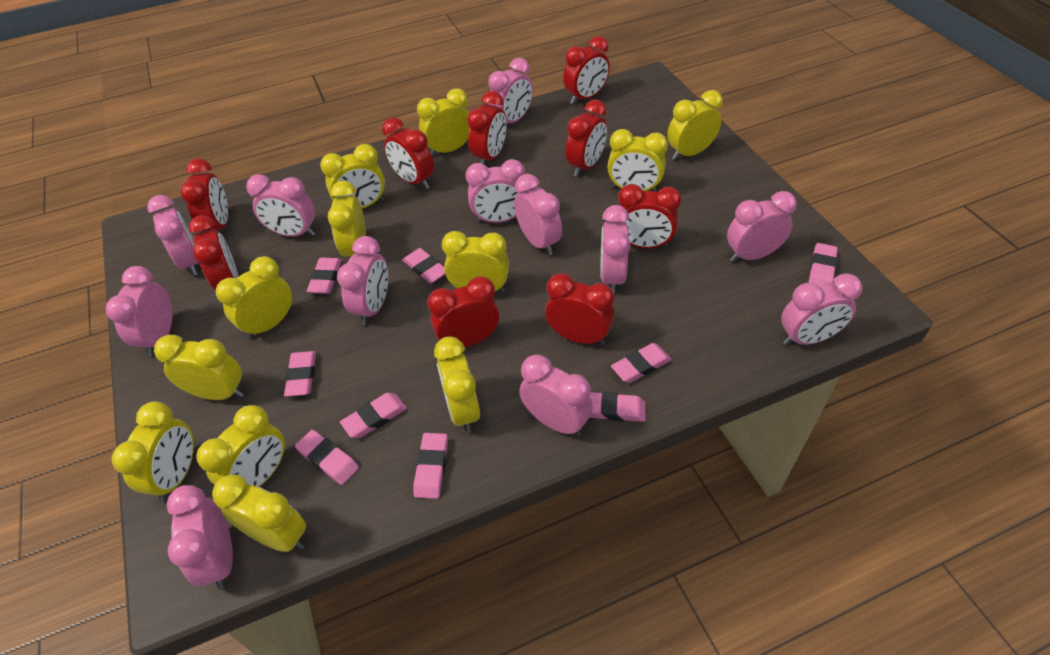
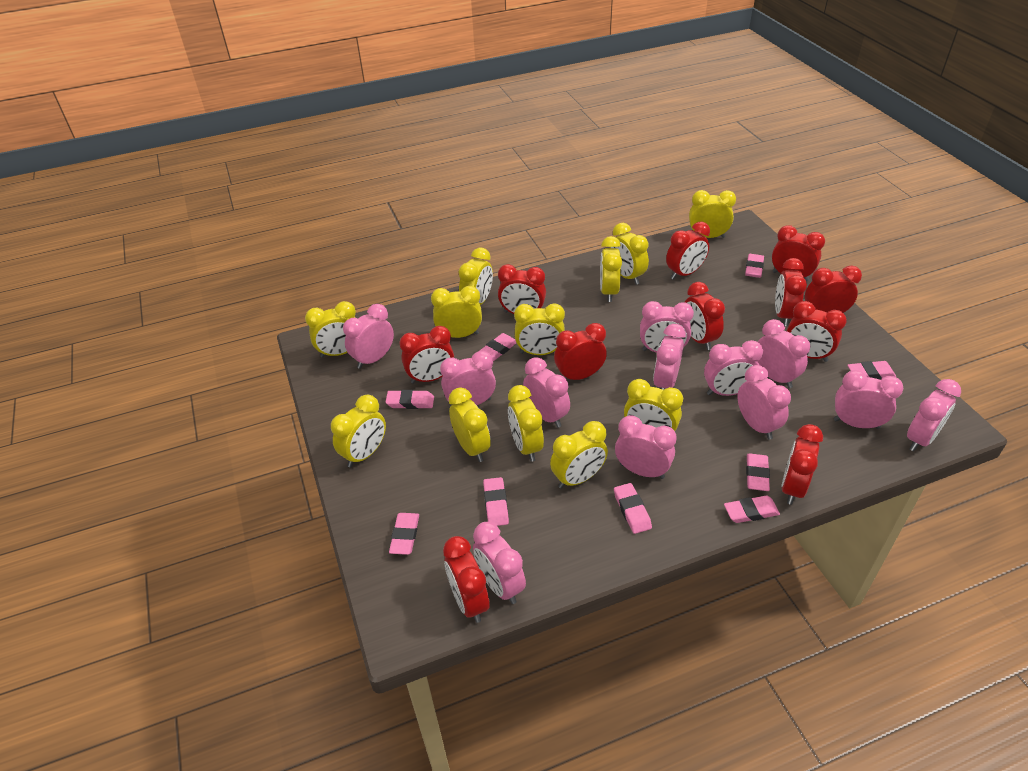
red clock: [180,158,228,231] [188,215,239,291] [382,117,434,189] [427,276,499,347] [467,91,506,165] [545,273,614,345] [563,36,610,104] [565,100,607,177] [618,184,681,248] = 9 -> [399,326,454,384] [443,536,489,623] [498,264,546,314] [554,323,607,380] [666,222,710,280] [685,282,725,350] [772,225,825,281] [775,258,807,326] [781,424,823,505] [787,301,847,362] [805,266,862,313] = 11

